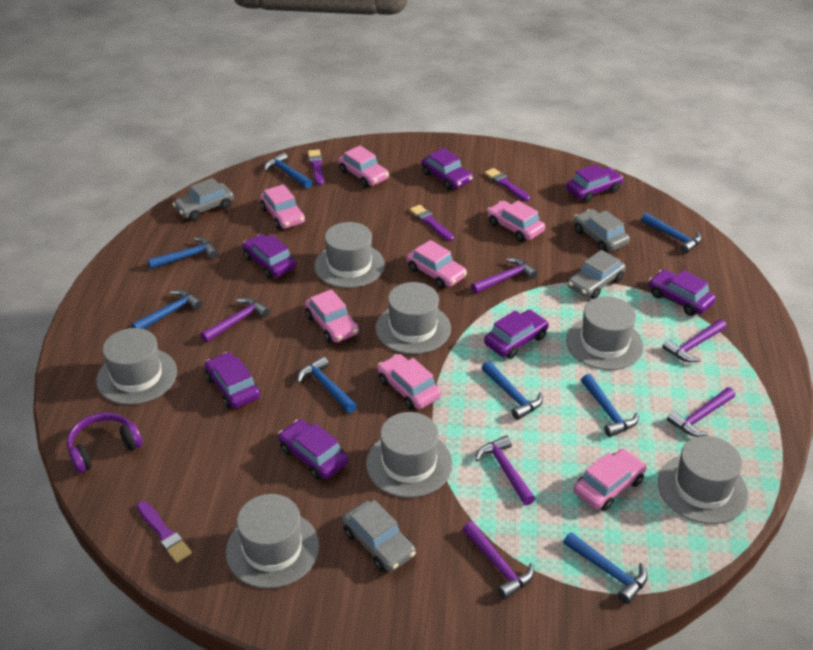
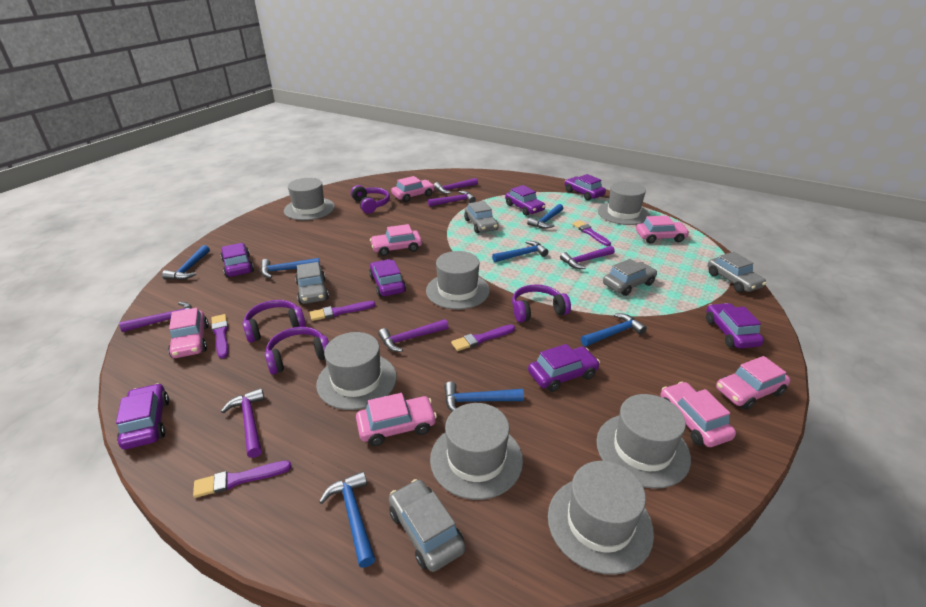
blue hammer: [131,290,202,329] [147,237,217,269] [264,152,313,189] [297,356,357,413] [482,361,543,420] [563,532,648,604] [581,374,639,437] [641,213,702,254] = 8 -> [162,245,210,280] [261,258,320,278] [319,471,375,568] [444,382,524,412] [492,241,548,262] [527,204,563,229] [581,313,647,346] = 7
grey car: [173,178,234,221] [342,500,416,572] [568,250,626,299] [574,209,630,252] = 4 -> [295,262,329,304] [389,479,466,572] [464,201,499,233] [603,259,657,296] [708,252,766,293] = 5
purple brush: [137,501,192,563] [308,150,324,186] [410,205,454,241] [485,168,530,201] = 4 -> [193,461,292,498] [211,314,229,359] [310,301,375,321] [451,324,515,351] [572,221,611,246] = 5
purple headphones: [67,412,143,473] = 1 -> [242,300,306,343] [265,327,329,375] [351,185,390,214] [512,284,571,322] = 4

